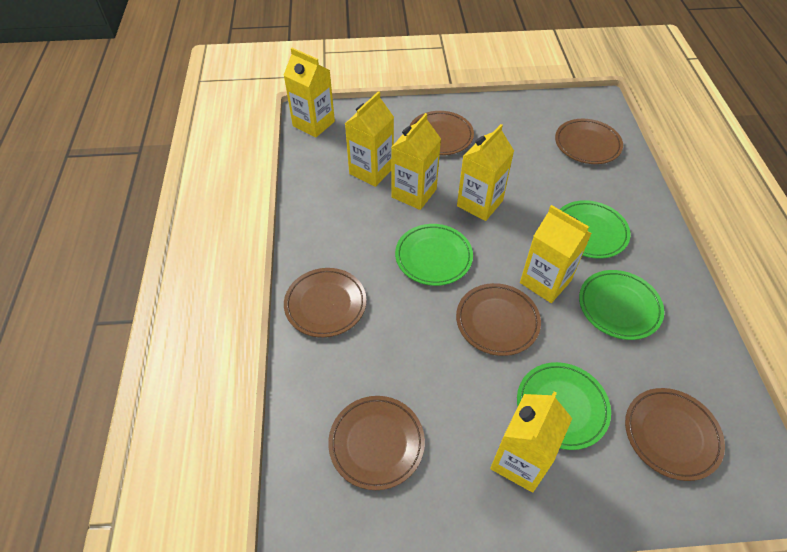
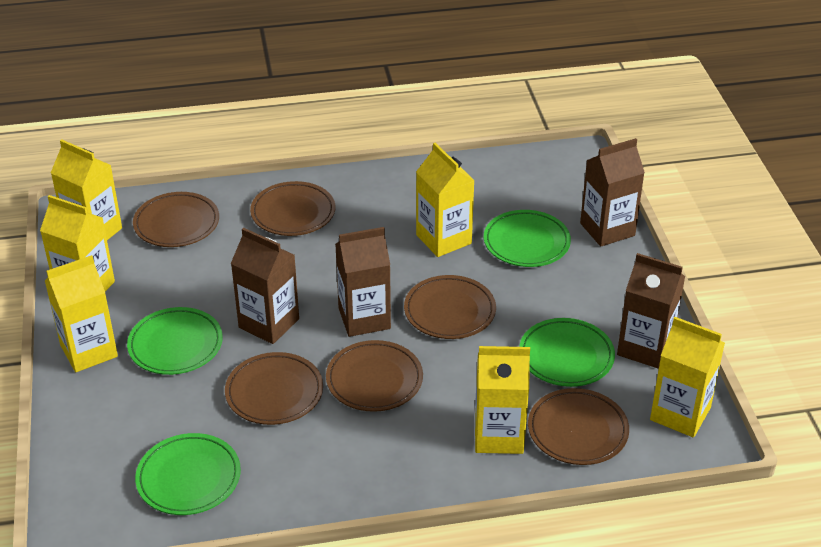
brown carton: none = 0 -> [231,228,299,344] [335,227,391,337] [580,138,645,246] [617,253,685,369] = 4

